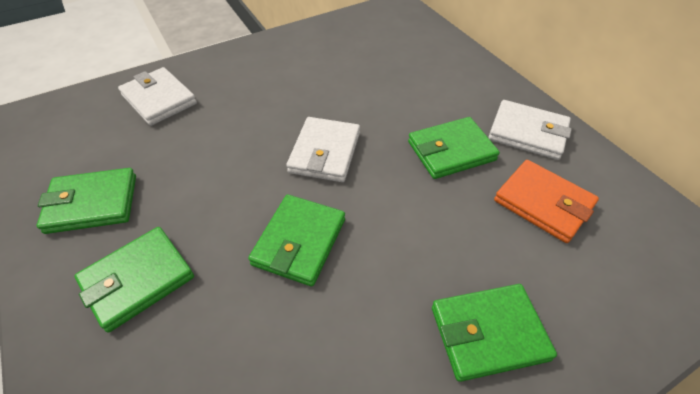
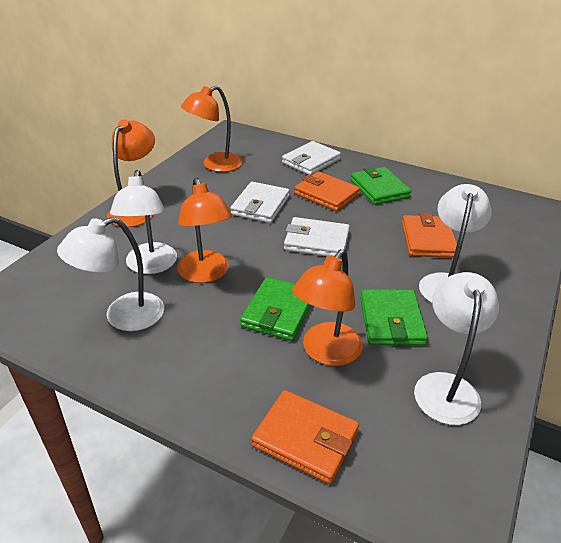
green wallet: [37,168,136,234] [75,227,194,333] [248,195,345,286] [408,117,500,179] [432,284,557,382] = 5 -> [240,277,311,341] [350,167,411,205] [360,289,428,346] = 3
orange lamp: none = 0 -> [107,119,155,227] [177,178,232,283] [181,85,243,172] [292,249,363,366] = 4
orange wallet: [494,160,599,243] = 1 -> [251,390,359,484] [294,171,360,211] [402,213,457,258] = 3
white lamp: none = 0 -> [57,217,164,331] [110,170,177,274] [414,272,499,425] [419,184,492,303] = 4

